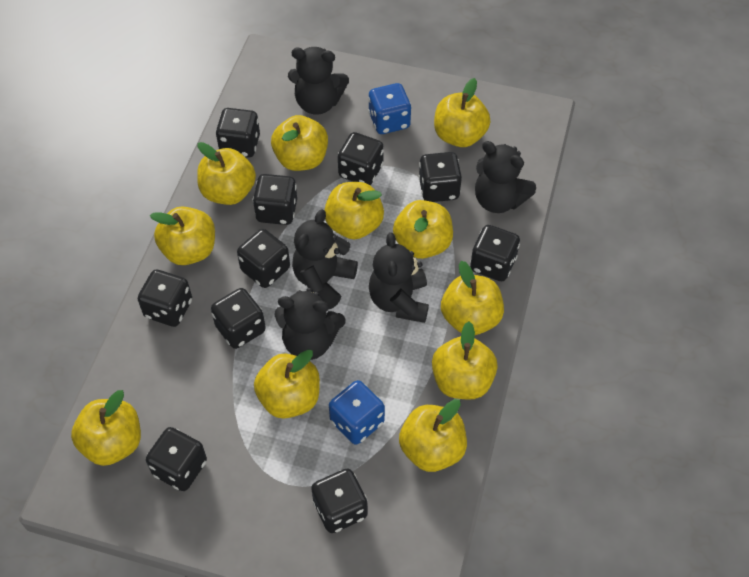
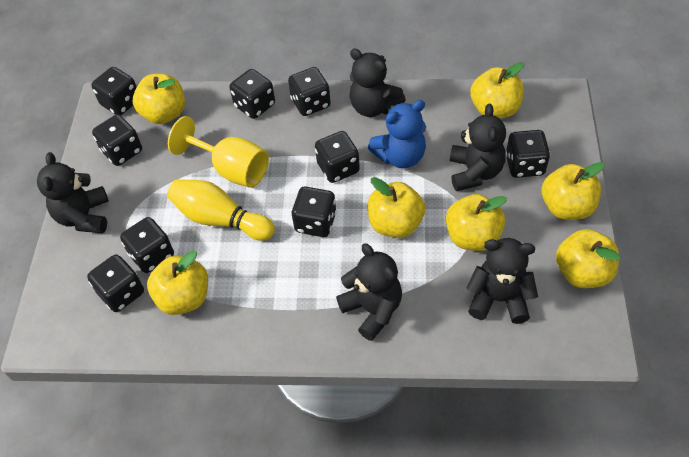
black dice: [138,270,192,327] [146,427,207,491] [211,288,266,349] [216,108,260,158] [237,229,290,288] [253,174,297,225] [311,468,368,533] [338,132,384,185] [418,152,462,202] [470,225,520,281] = 10 -> [87,255,144,312] [91,67,137,115] [92,114,142,166] [120,217,174,273] [230,69,275,119] [288,67,331,116] [292,187,337,237] [315,131,360,183] [506,130,550,178] = 9
blue dice: [329,380,385,445] [368,83,412,134] = 2 -> none = 0
blue teddy bear: none = 0 -> [368,100,426,168] = 1
yellow apple: [71,390,141,466] [150,206,215,265] [197,142,256,205] [254,350,320,419] [271,115,328,171] [325,182,384,239] [393,200,453,259] [399,399,467,472] [432,321,498,400] [434,78,490,147] [441,261,504,335] = 11 -> [133,74,185,124] [147,251,208,315] [368,177,425,238] [446,194,507,251] [470,62,524,119] [542,162,605,220] [556,229,620,288] = 7
yellow bowling pin: none = 0 -> [167,179,275,241] = 1
yellow goblet: none = 0 -> [168,116,269,188] = 1

